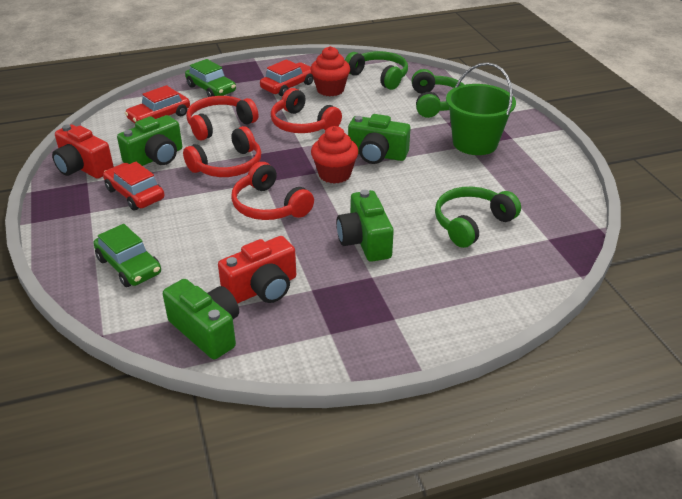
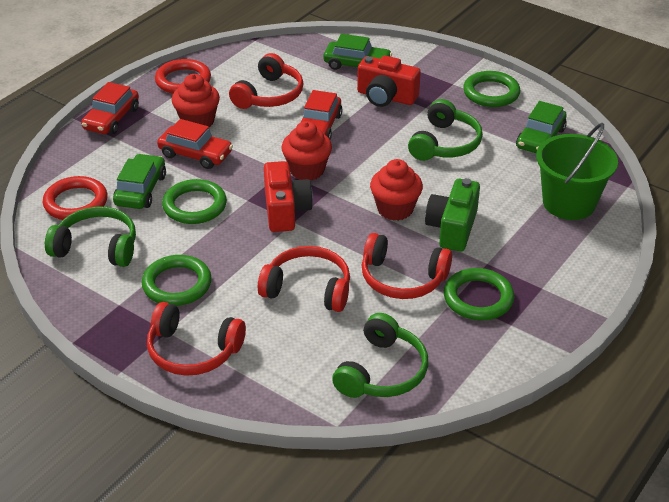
green camera: [117,115,182,166] [163,279,239,360] [336,190,394,262] [348,114,411,164] = 4 -> [425,178,480,251] = 1
green car: [93,224,161,287] [185,59,236,97] = 2 -> [113,154,166,209] [323,34,392,70] [516,101,567,153] = 3
green ring: none = 0 -> [142,255,212,306] [162,179,227,224] [444,268,514,320] [463,71,520,107] = 4
red cupcake: [310,46,350,96] [311,126,359,184] = 2 -> [172,74,220,127] [281,121,332,180] [370,159,423,221] = 3
red ring: none = 0 -> [43,176,108,220] [155,59,211,94] = 2

